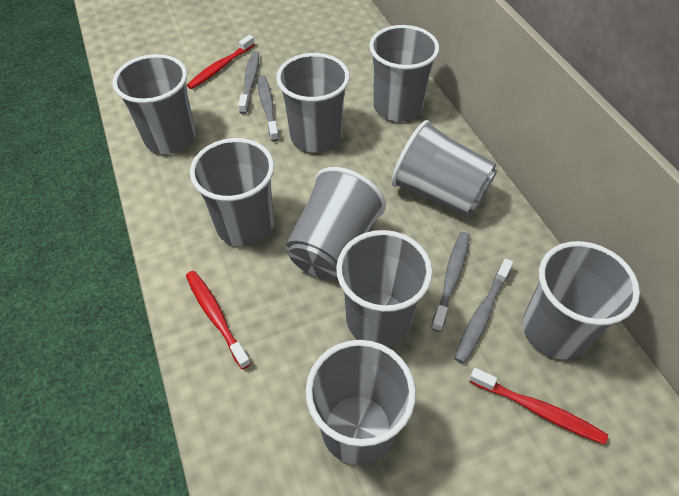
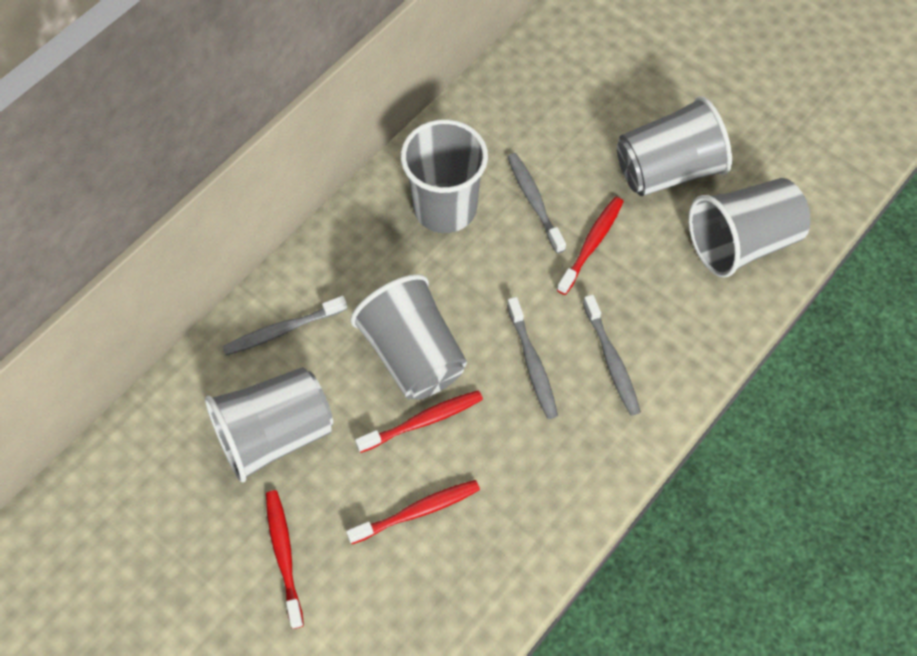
grey cup: [112,54,196,154] [190,138,274,246] [276,53,350,152] [285,167,386,279] [306,340,416,465] [336,230,433,347] [369,25,439,122] [391,120,497,217] [523,241,640,359] = 9 -> [205,367,333,482] [350,274,467,400] [401,119,488,233] [617,96,732,196] [688,178,810,277] = 5
red toothbrush: [186,271,251,369] [187,35,255,89] [469,368,608,445] = 3 -> [266,490,304,629] [346,480,480,544] [355,390,483,453] [557,197,624,295] = 4

